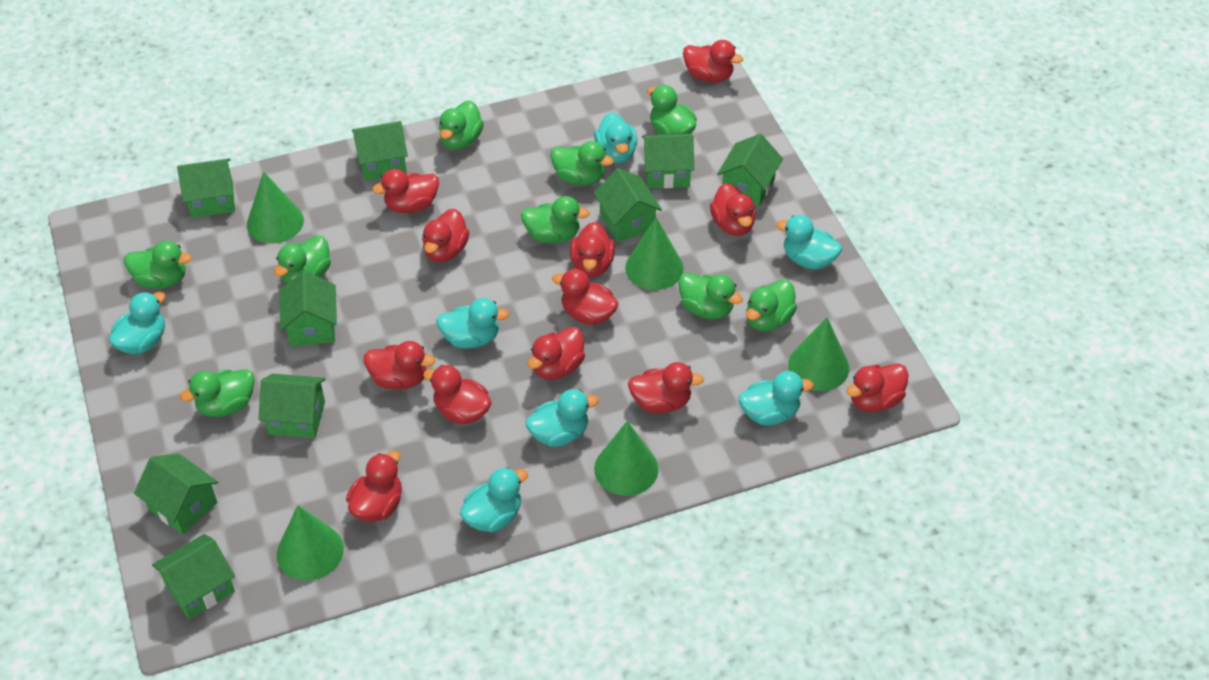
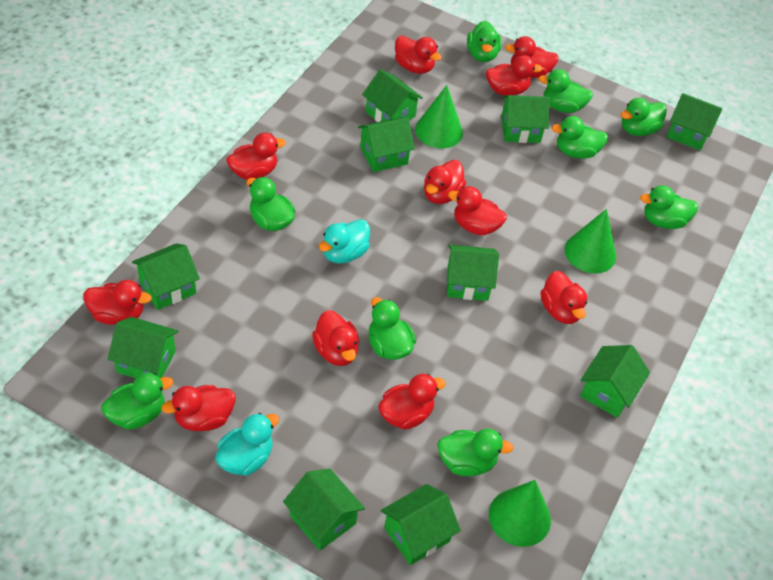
green cone: [247,171,304,244] [277,505,344,581] [594,421,659,496] [625,217,684,290] [788,317,849,391] = 5 -> [415,85,463,148] [489,480,551,547] [565,209,616,274] = 3
green house: [134,453,218,535] [152,534,235,619] [177,158,235,218] [258,374,325,438] [280,271,337,346] [352,121,408,181] [594,168,662,242] [642,134,694,188] [717,134,783,206] = 9 -> [108,317,178,378] [132,243,200,310] [283,468,365,551] [358,117,415,172] [362,69,423,122] [381,484,461,565] [447,245,499,301] [501,95,550,143] [580,345,650,418] [667,93,722,151] = 10
red duck: [346,451,402,522] [364,341,435,389] [372,169,439,213] [422,209,469,262] [423,365,492,424] [528,327,585,380] [552,269,619,325] [570,222,615,277] [628,362,704,413] [683,40,743,83] [710,183,756,236] [846,364,909,412] = 12 -> [83,280,152,325] [161,385,236,431] [227,133,286,180] [312,310,359,366] [378,374,445,430] [395,36,442,74] [424,160,466,204] [448,186,507,235] [486,55,543,96] [505,36,559,78] [541,271,587,324] = 11
turquoise duck: [109,292,166,354] [436,298,509,349] [460,467,528,532] [526,389,599,447] [594,112,637,163] [739,371,814,426] [776,215,842,269] = 7 -> [215,413,279,476] [319,219,370,264] = 2

